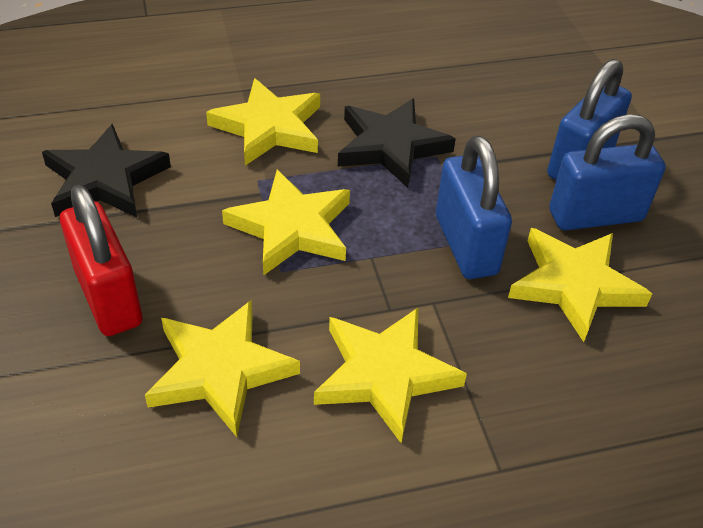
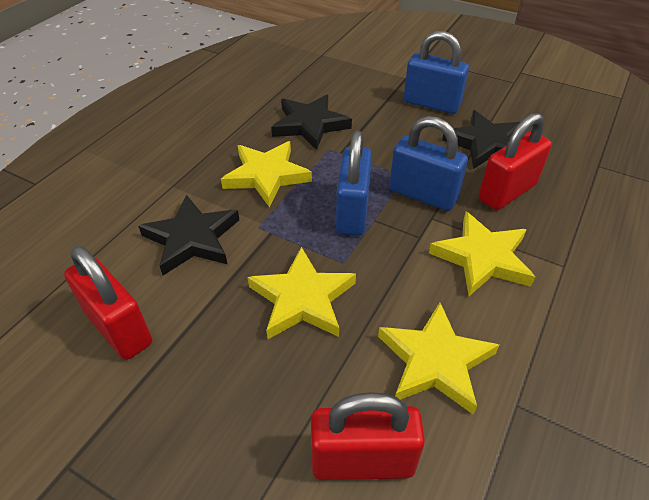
black star: [42,124,171,218] [338,98,456,188] = 2 -> [138,195,239,275] [271,94,352,150] [442,110,520,169] = 3
red padlock: [60,185,142,336] = 1 -> [64,246,152,360] [311,392,425,480] [479,113,552,210] = 3
yellow star: [145,300,300,437] [206,78,320,165] [222,170,350,276] [314,308,467,443] [508,228,652,342] = 5 -> [221,141,312,207] [248,247,356,339] [378,303,499,414] [429,212,535,296] = 4

